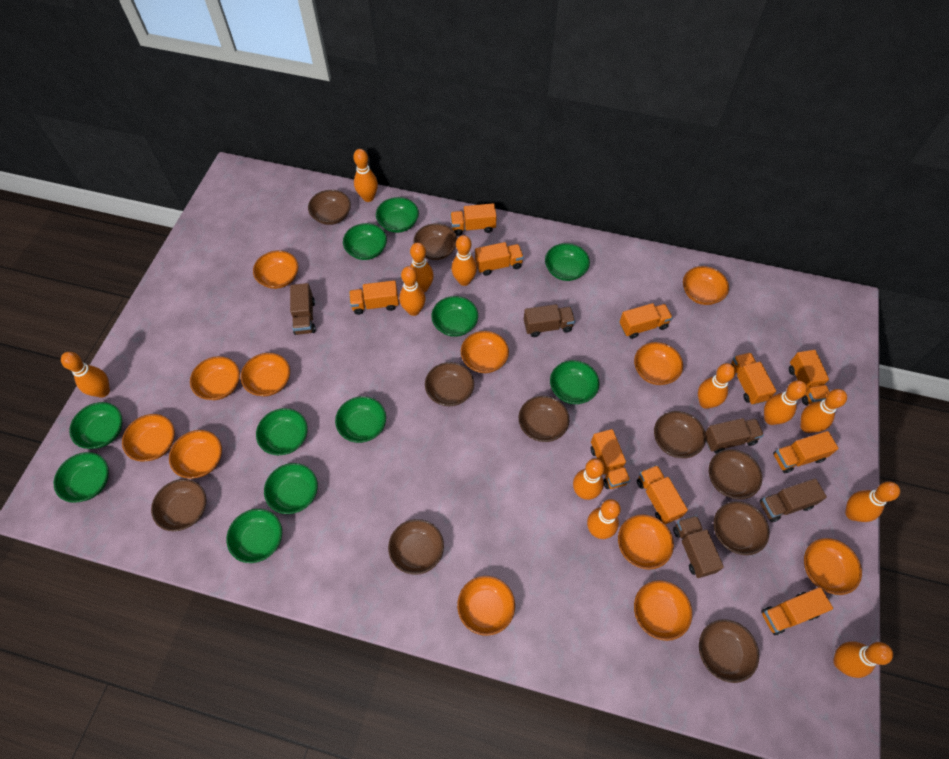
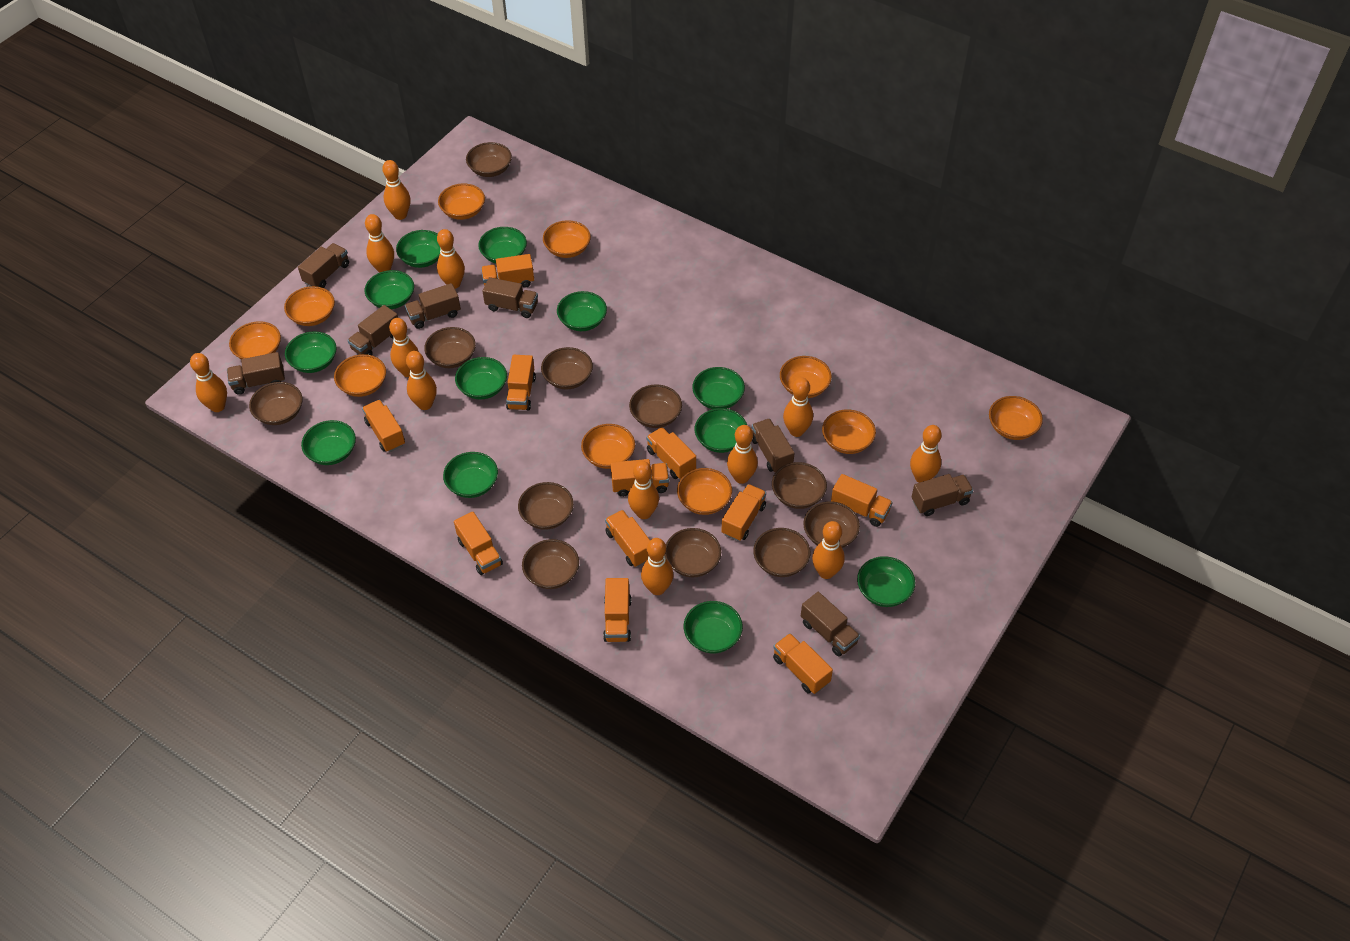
brown bowl: [151,479,206,531] [308,190,351,225] [388,519,444,575] [414,223,457,260] [425,362,474,406] [519,396,569,442] [654,411,706,458] [699,619,759,683] [709,449,762,499] [714,501,770,555] = 10 -> [249,382,303,425] [424,327,476,368] [466,142,512,177] [518,482,574,530] [522,539,579,589] [541,347,593,390] [629,385,682,428] [665,528,721,577] [753,528,810,577] [772,462,827,509] [803,501,860,548] = 11
brown truck: [290,283,316,335] [524,304,575,337] [673,515,724,578] [705,418,764,454] [760,478,827,522] = 5 -> [227,352,285,395] [298,243,349,288] [347,305,398,355] [405,283,461,329] [482,277,538,318] [752,418,794,472] [801,592,860,657] [912,474,973,516] = 8
green bowl: [54,452,109,503] [69,402,122,449] [227,509,282,563] [256,408,308,455] [264,463,318,514] [335,396,386,443] [343,223,387,260] [376,197,419,233] [431,296,478,337] [545,243,590,281] [550,360,600,404] = 11 -> [285,331,337,373] [301,420,356,465] [365,270,414,309] [396,230,441,268] [443,452,498,498] [455,357,507,400] [478,227,527,264] [557,291,607,331] [684,601,743,653] [692,367,745,409] [695,408,747,453] [857,556,915,607] = 12
orange bowl: [122,414,175,461] [169,430,222,479] [190,356,240,400] [241,353,290,396] [253,251,298,289] [457,576,515,636] [461,331,509,373] [618,514,674,570] [634,342,683,385] [634,580,692,641] [683,266,729,305] [804,538,862,595] = 12 -> [229,321,281,360] [284,286,335,326] [334,354,386,397] [438,183,485,220] [543,220,591,258] [581,424,635,469] [677,468,732,515] [780,356,832,398] [822,409,876,454] [989,396,1043,440] = 10
orange truck: [349,280,399,315] [450,203,497,236] [475,242,524,276] [591,429,630,489] [620,303,673,339] [637,465,688,524] [731,353,776,405] [761,587,833,635] [773,431,839,473] [789,350,829,405] = 10 -> [362,400,405,452] [454,512,503,575] [481,254,534,288] [506,355,536,411] [603,578,632,642] [605,510,650,567] [611,459,669,497] [646,427,696,479] [721,484,766,541] [773,633,833,694] [831,474,893,527] = 11

